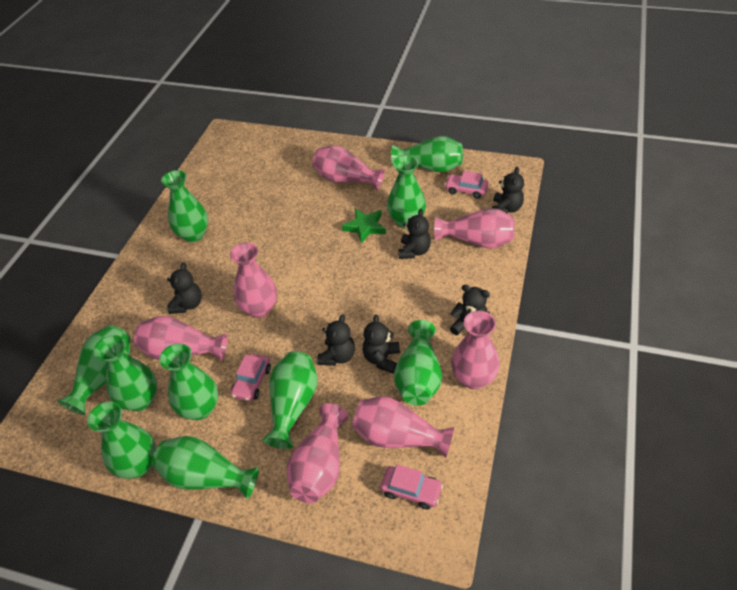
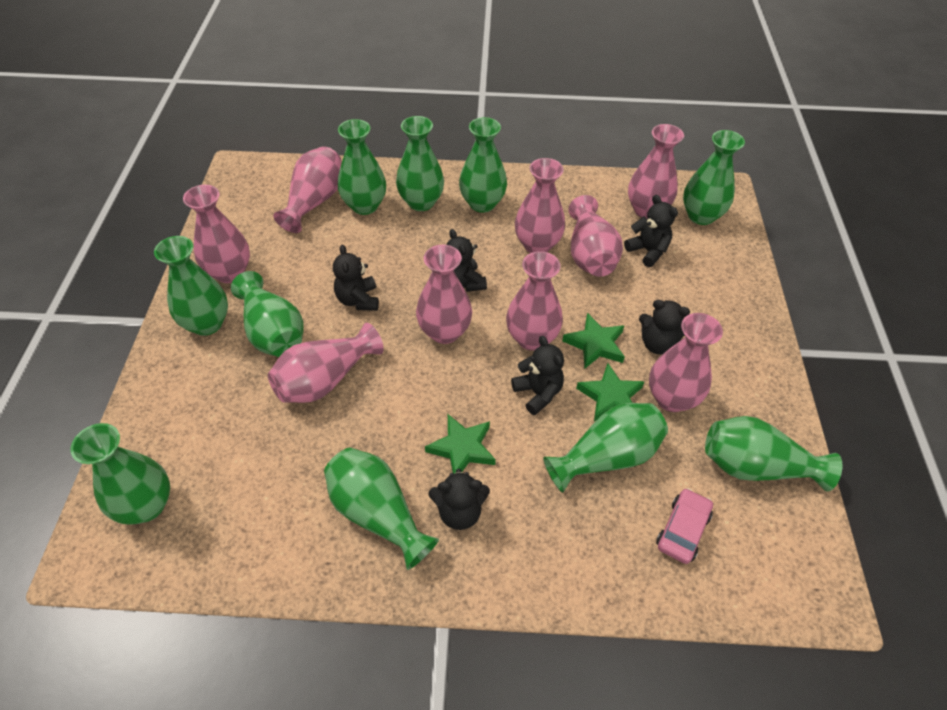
green star: [342,209,386,244] = 1 -> [425,414,496,474] [562,313,625,369] [576,363,644,422] = 3
pink car: [230,354,271,401] [380,464,443,510] [445,171,489,199] = 3 -> [656,488,713,564] = 1
pink vase: [134,316,227,361] [230,243,277,318] [286,403,348,503] [312,145,385,190] [352,396,454,458] [434,208,515,249] [451,311,500,389] = 7 -> [183,185,250,283] [268,323,384,403] [273,146,342,233] [416,245,472,344] [506,251,563,351] [515,158,565,253] [568,195,623,277] [628,124,684,218] [649,313,723,412] = 9

